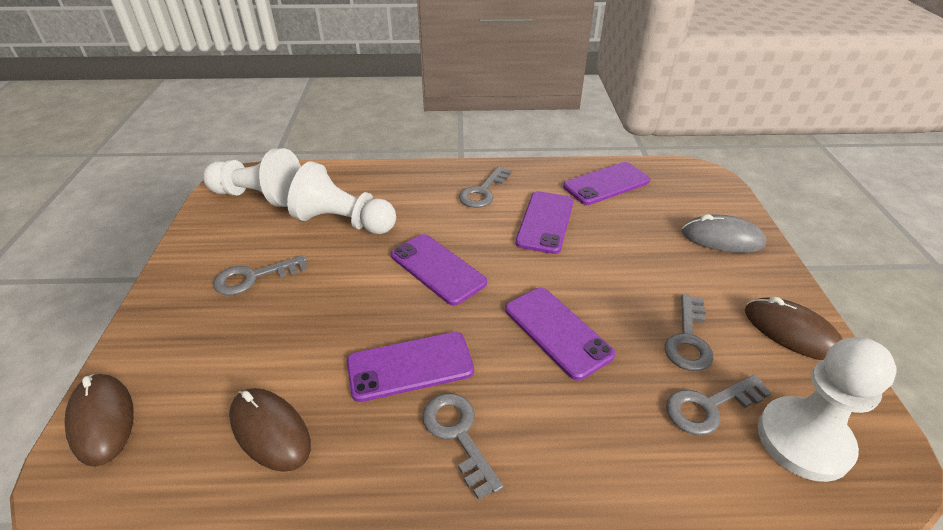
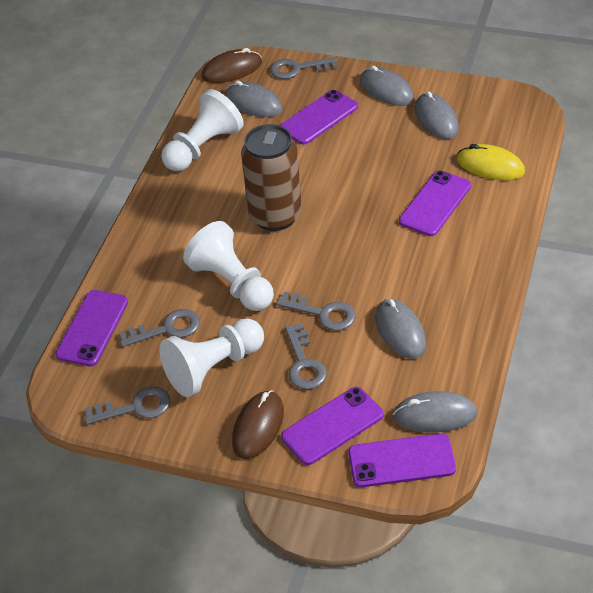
brown can: none = 0 -> [241,124,302,231] = 1
brown mouse: [65,374,134,467] [229,388,311,472] [745,297,843,360] = 3 -> [202,48,262,83] [232,390,284,459] = 2
grey mouse: [682,214,766,253] = 1 -> [225,80,283,117] [360,66,414,106] [375,299,426,359] [393,391,477,433] [415,91,459,139] = 5
yellow mouse: none = 0 -> [457,144,525,180] = 1

